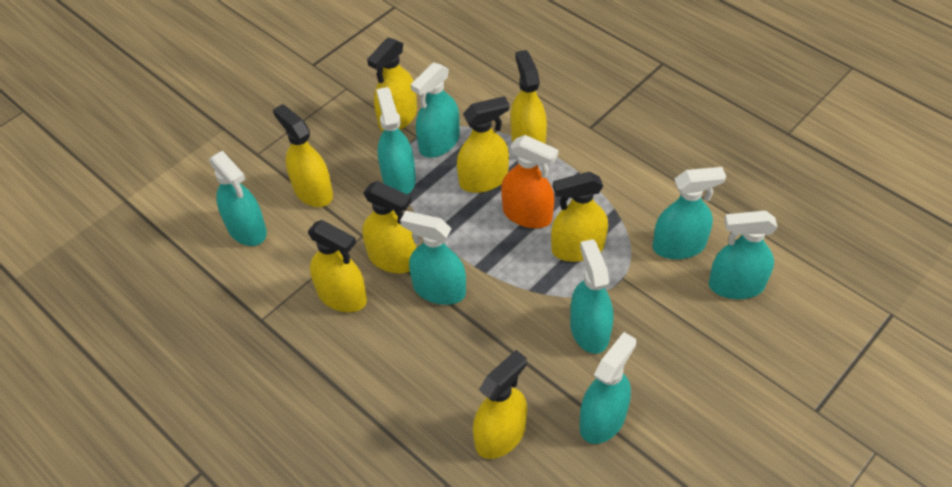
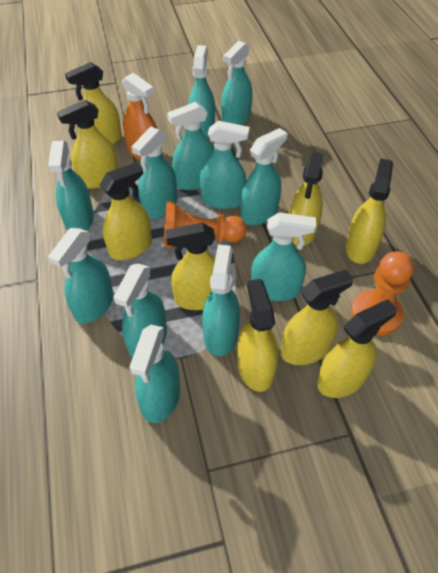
orange pawn: none = 0 -> [164,201,247,248] [351,251,414,336] = 2
turquoise spray bottle: [209,151,267,246] [376,87,416,194] [400,211,466,305] [411,62,460,158] [570,239,613,354] [580,332,636,444] [653,167,726,259] [709,211,778,299] = 8 -> [48,141,94,231] [48,228,113,324] [114,264,167,358] [130,324,180,423] [131,127,177,219] [167,102,214,190] [188,45,215,138] [200,121,250,209] [202,245,240,356] [221,41,252,125] [241,128,287,226] [251,212,316,301] = 12
yellow spray bottle: [273,104,333,207] [308,220,367,312] [362,181,416,273] [367,37,417,131] [457,96,509,193] [473,350,527,459] [511,50,547,144] [551,172,608,262] = 8 -> [57,100,118,189] [65,62,122,144] [99,162,152,260] [165,222,215,310] [237,279,279,392] [281,269,354,365] [289,152,323,246] [317,299,397,398] [346,159,393,264] = 9

